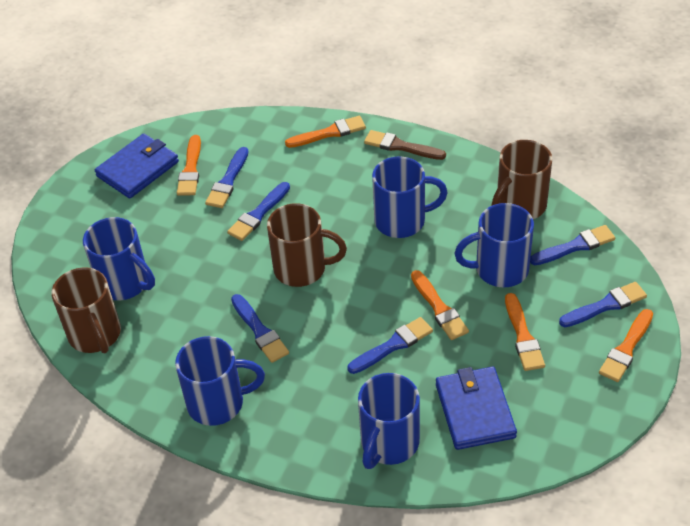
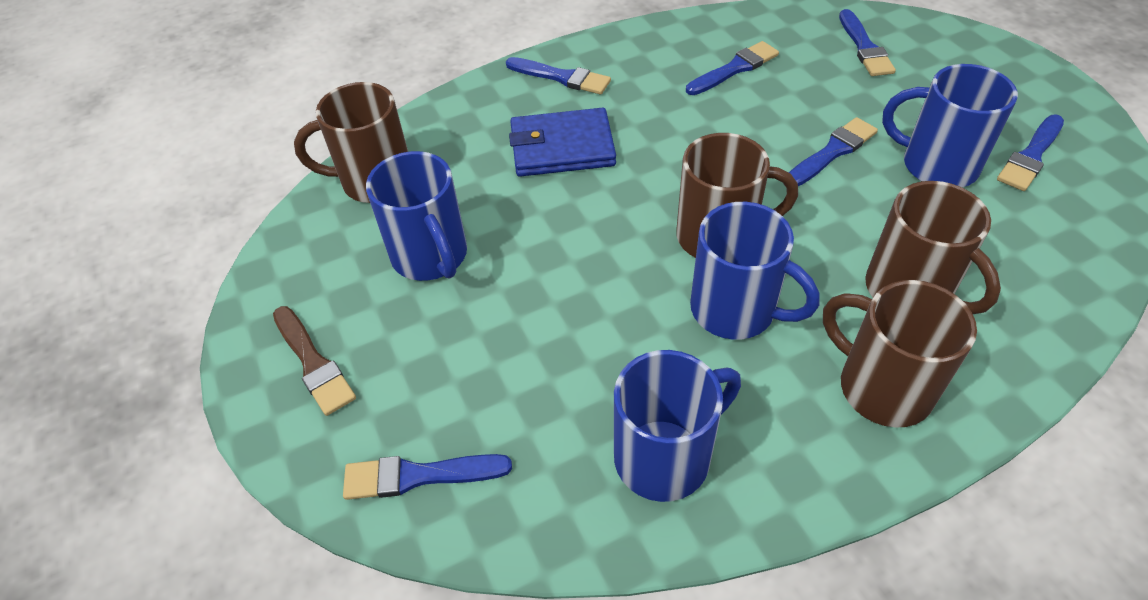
blue mug: [83,217,155,300] [175,336,265,426] [358,373,420,469] [372,156,448,238] [454,203,534,287] = 5 -> [366,151,467,281] [614,350,741,502] [690,202,820,339] [882,64,1018,187] = 4
blue wallet: [95,134,179,199] [436,367,517,450] = 2 -> [509,108,616,177] = 1
brown mug: [52,267,121,354] [267,203,347,287] [491,140,552,219] = 3 -> [294,82,408,203] [676,133,798,258] [823,280,977,428] [865,181,1001,314] = 4
orange brush: [177,135,201,195] [285,116,366,148] [411,270,469,340] [505,293,545,371] [599,309,653,382] = 5 -> none = 0

